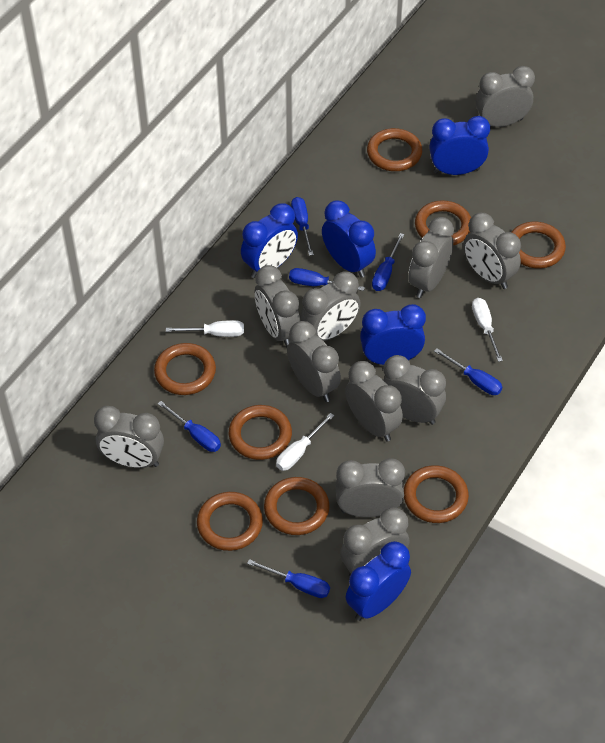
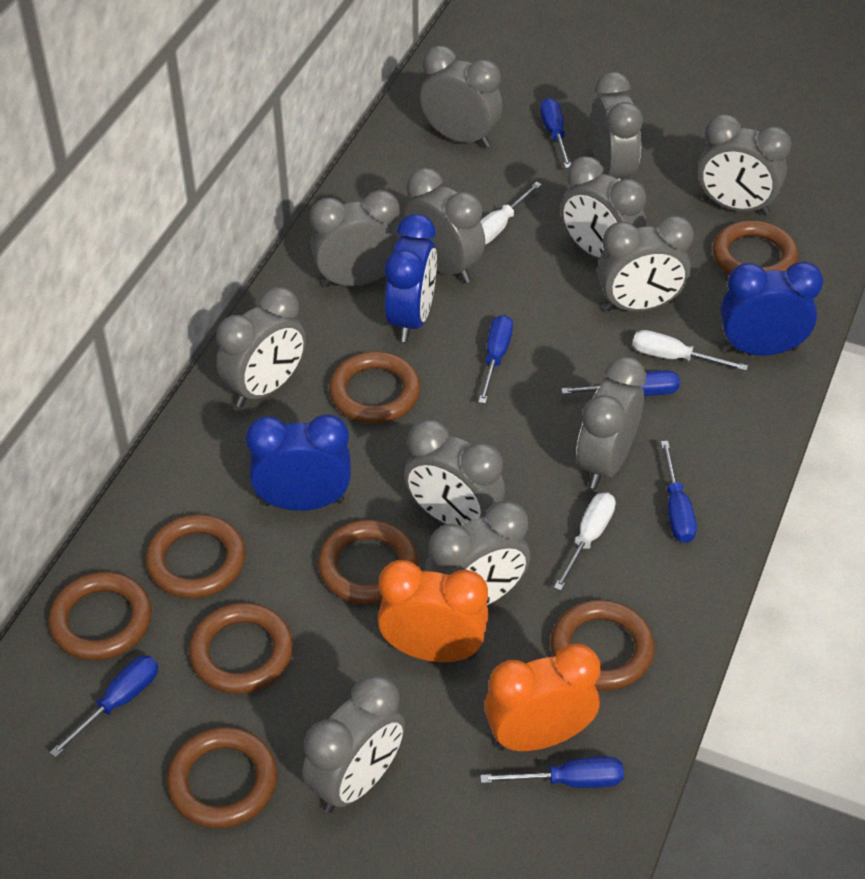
blue clock: [241,203,298,278] [322,200,376,278] [346,541,411,621] [360,304,426,365] [429,116,490,175] = 5 -> [246,414,351,511] [385,214,437,342] [720,262,823,356] = 3
grey clock: [94,406,164,468] [255,265,300,347] [287,321,341,402] [300,271,361,341] [335,458,405,517] [340,507,409,577] [345,361,403,442] [383,355,446,425] [409,217,454,298] [463,213,521,289] [476,66,535,127] = 11 -> [216,287,306,407] [302,674,405,813] [310,190,401,287] [403,168,485,283] [404,419,505,526] [420,46,502,148] [425,500,530,606] [561,156,647,260] [576,356,646,489] [591,72,643,180] [597,215,694,311] [698,114,792,215] = 12
orange clock: none = 0 -> [378,560,489,662] [484,643,601,751] = 2

